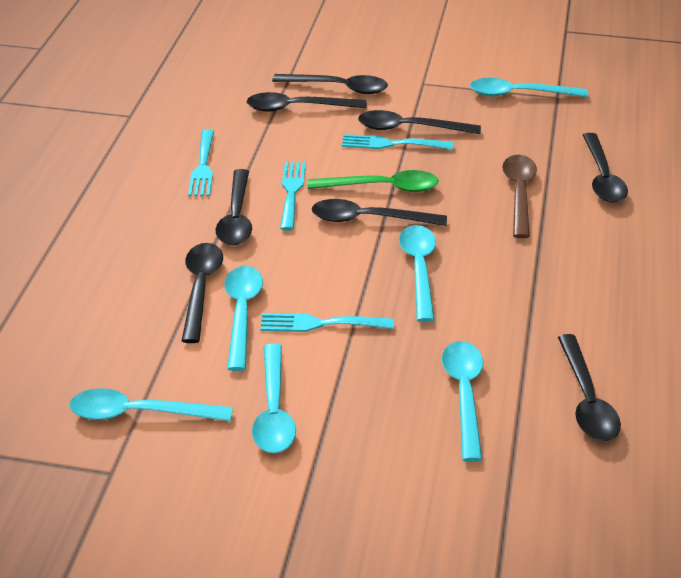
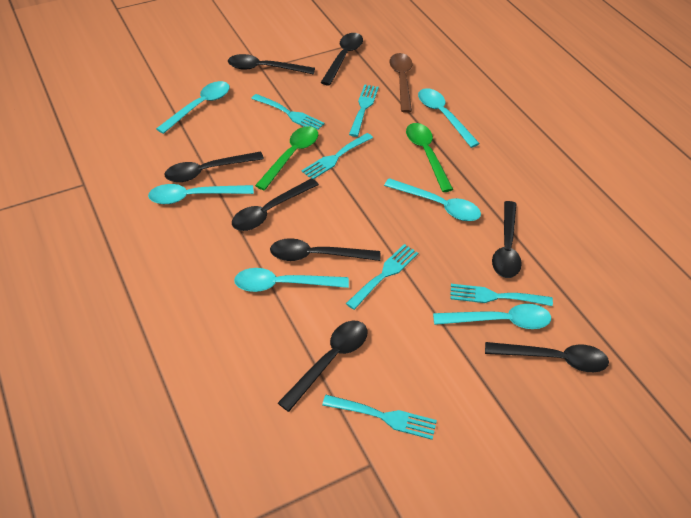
green spoon: [307,170,439,192] = 1 -> [255,126,318,190] [406,123,453,192] = 2
turquoise fork: [188,129,214,196] [260,313,394,332] [280,162,306,231] [342,134,453,150] = 4 -> [251,94,325,130] [301,133,373,179] [322,395,437,440] [346,244,418,310] [349,84,379,137] [450,284,553,306] = 6

